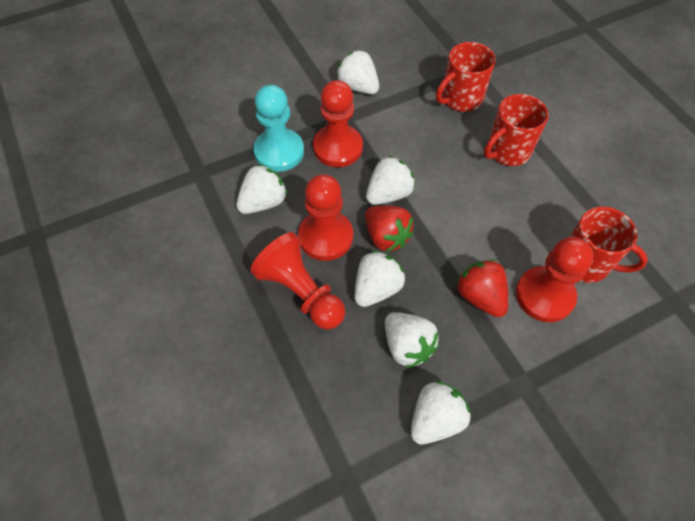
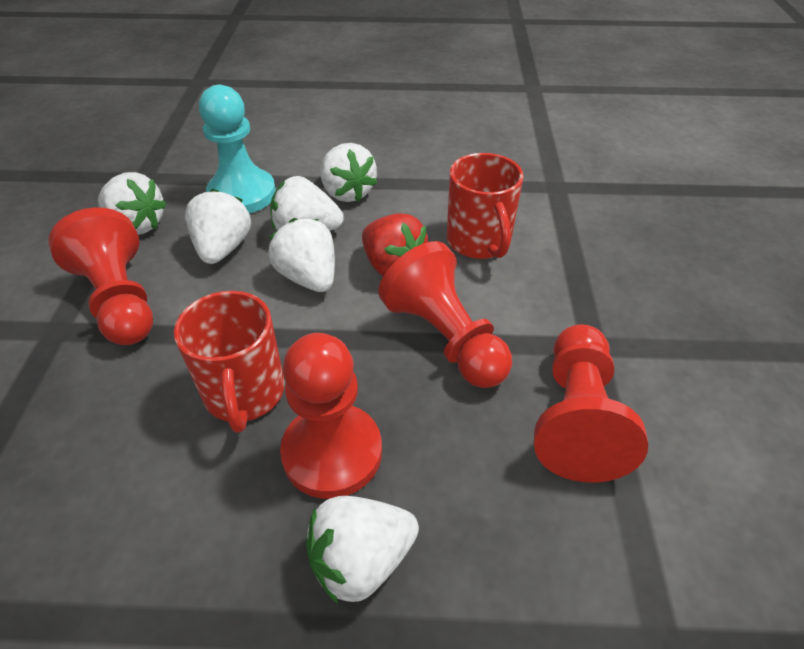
red mug: [436,42,495,112] [484,94,549,166] [570,207,648,283] = 3 -> [174,291,285,433] [447,153,524,259] = 2
red strawberry: [365,205,414,252] [456,259,508,317] = 2 -> [362,213,428,276] = 1

